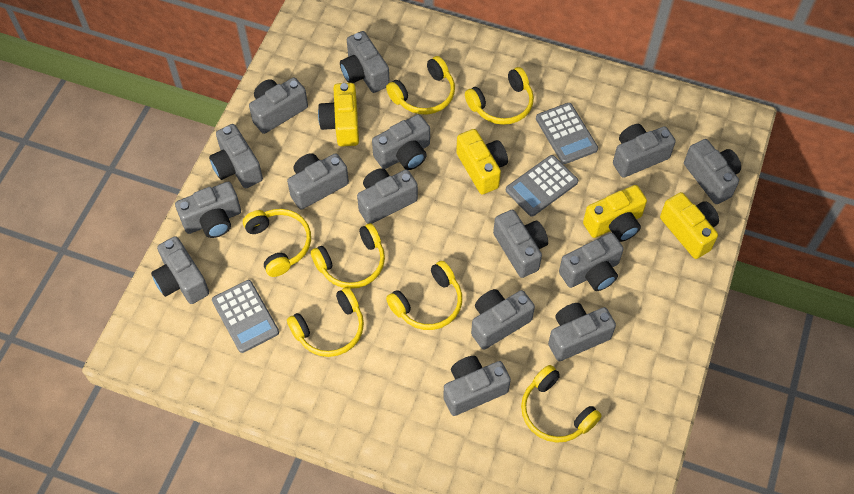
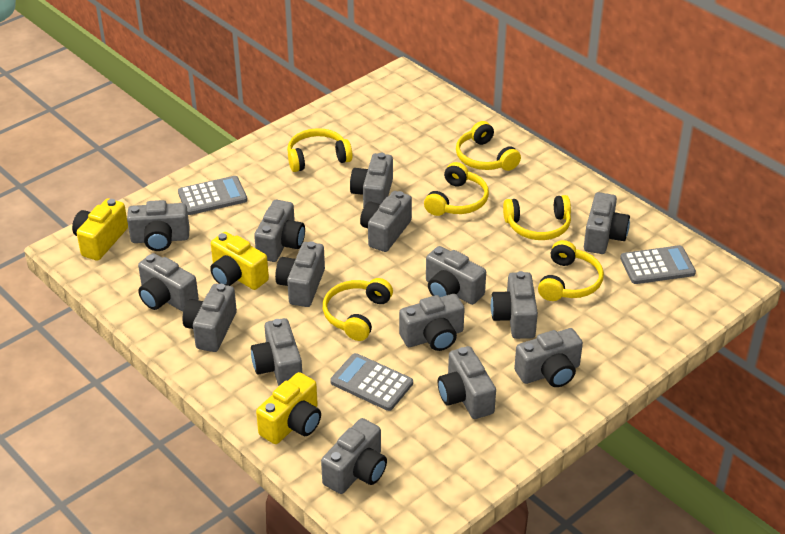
yellow camera: [318,83,359,147] [456,129,508,194] [583,185,647,242] [660,192,719,259] = 4 -> [72,199,128,261] [210,232,269,290] [256,372,321,444] = 3
yellow headphones: [243,209,311,277] [287,287,364,357] [311,223,385,289] [386,56,455,114] [386,261,462,330] [465,67,534,125] [521,365,602,443] = 7 -> [287,128,353,172] [323,278,393,341] [424,162,489,216] [456,121,521,171] [503,195,571,240] [538,240,604,301] = 6

